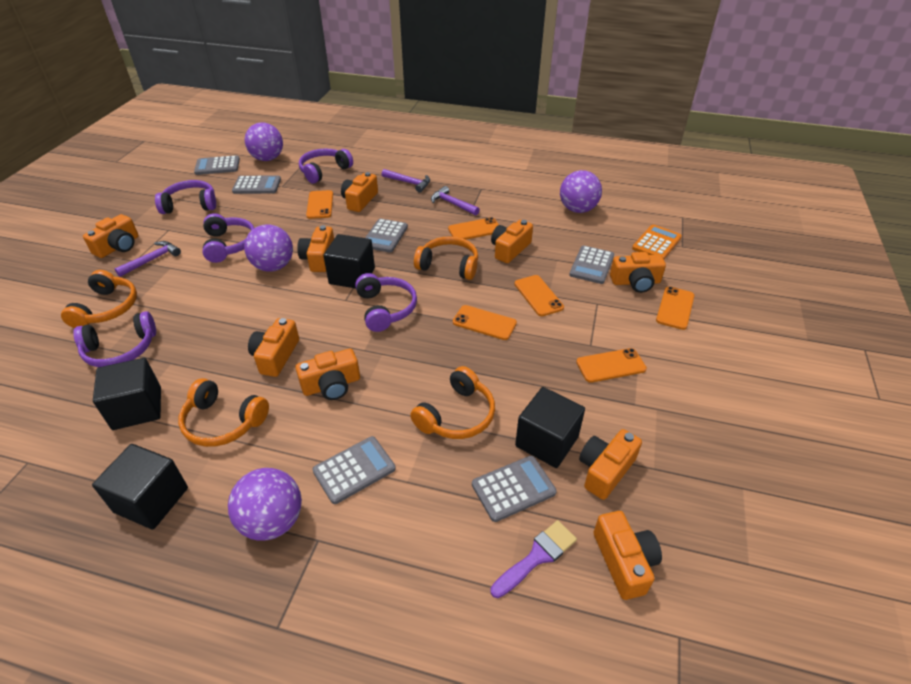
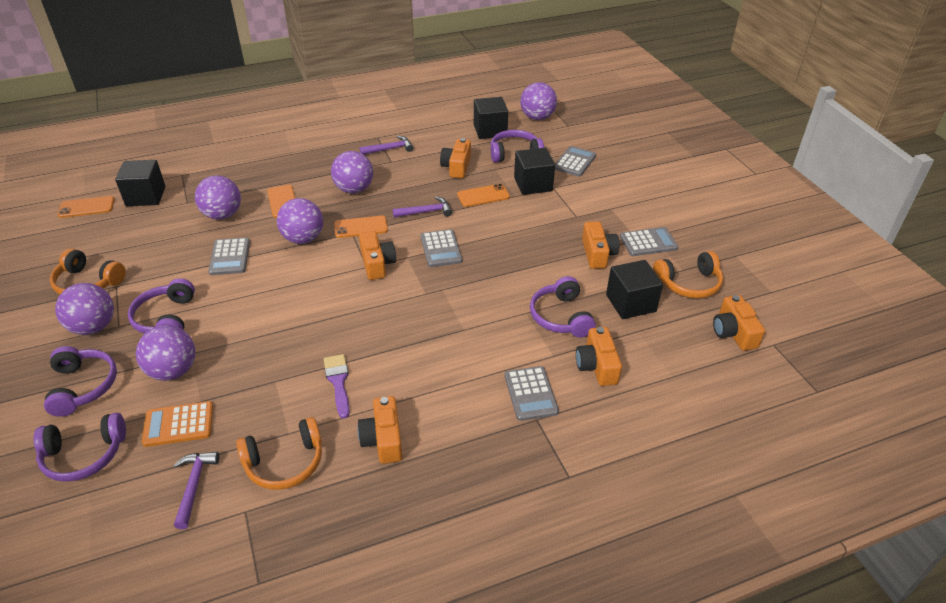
grey calculator: [194,155,240,175] [232,175,281,194] [312,436,396,504] [365,219,408,253] [472,456,557,522] [569,245,614,284] = 6 -> [208,238,250,275] [421,229,463,267] [505,366,559,421] [555,146,596,177] [620,227,678,256] = 5
orange camera: [83,214,139,258] [248,318,299,377] [296,348,360,400] [297,225,334,272] [341,172,378,212] [491,220,533,263] [579,429,642,500] [594,511,662,600] [610,252,666,293] = 9 -> [357,396,402,464] [359,231,396,280] [440,138,471,178] [576,327,622,386] [582,221,619,269] [713,295,765,351] = 6
orange headphones: [61,270,137,328] [178,378,269,447] [410,366,495,439] [414,236,478,280] = 4 -> [50,248,126,294] [236,417,322,490] [653,251,723,298] = 3
orange phone: [306,190,333,219] [448,217,499,240] [453,305,517,340] [514,275,564,316] [576,348,647,383] [656,286,695,330] = 6 -> [58,196,115,218] [267,185,295,218] [334,216,388,238] [457,184,510,207] = 4
purple ball: [228,468,302,541] [244,224,293,272] [245,123,283,161] [560,170,602,213] = 4 -> [55,283,114,335] [136,325,195,381] [195,175,241,220] [277,198,323,244] [331,151,373,193] [520,82,557,120] = 6

